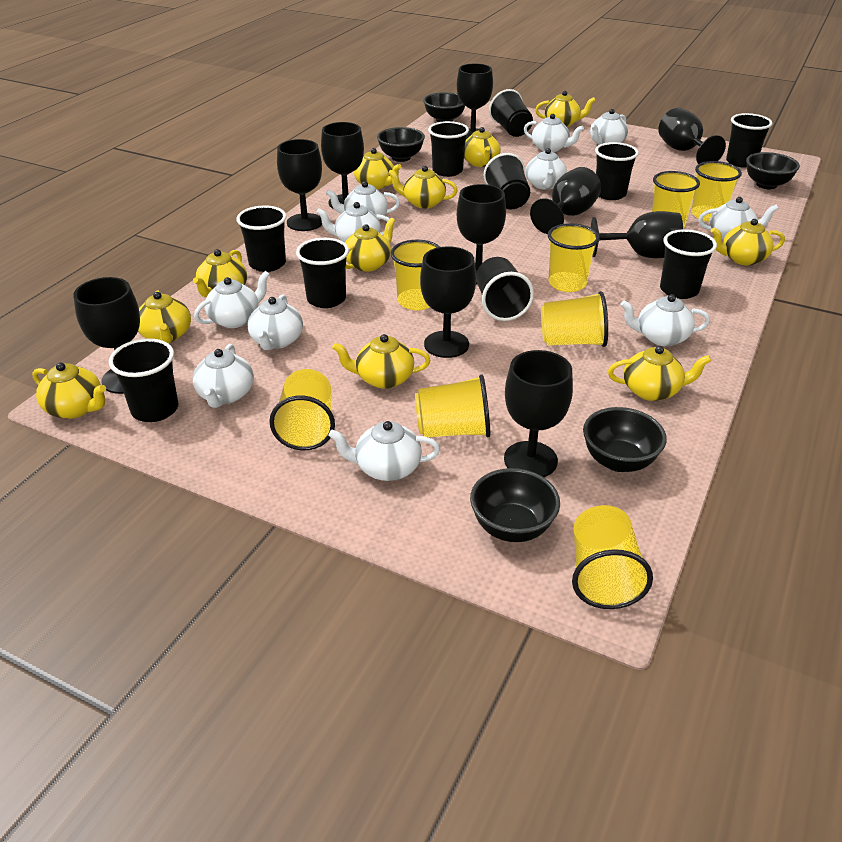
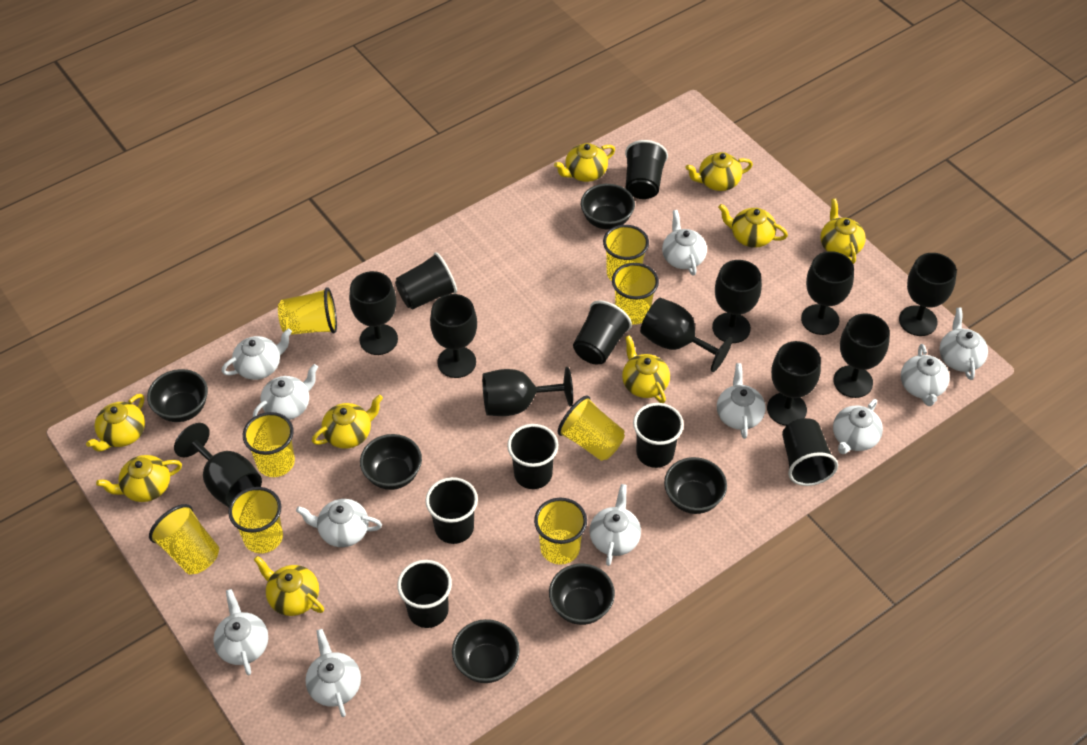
black bowl: [377,127,425,162] [423,92,465,122] [470,468,560,542] [583,407,667,472] [746,152,800,189] = 5 -> [147,369,208,422] [360,434,422,490] [452,619,520,683] [549,564,615,625] [581,184,635,229] [664,457,727,514] = 6
black cup: [109,338,179,422] [236,206,286,272] [296,238,349,308] [428,121,469,177] [476,257,534,321] [484,153,530,209] [489,89,533,137] [595,142,639,200] [660,229,717,299] [726,113,773,168] = 10 -> [395,252,457,310] [397,560,452,628] [425,477,478,544] [507,424,558,489] [573,300,632,364] [625,140,668,199] [633,403,684,468] [782,418,838,486] = 8
yellow teapot: [32,362,106,419] [138,290,191,344] [193,249,247,297] [332,334,431,389] [345,218,395,272] [354,148,401,189] [388,166,458,209] [464,127,501,167] [535,91,596,127] [608,346,711,401] [711,219,785,265] = 11 -> [86,394,145,452] [96,455,182,502] [253,556,324,616] [312,395,383,449] [554,143,615,182] [622,335,670,403] [685,152,753,191] [718,204,788,248] [821,198,866,264] = 9

